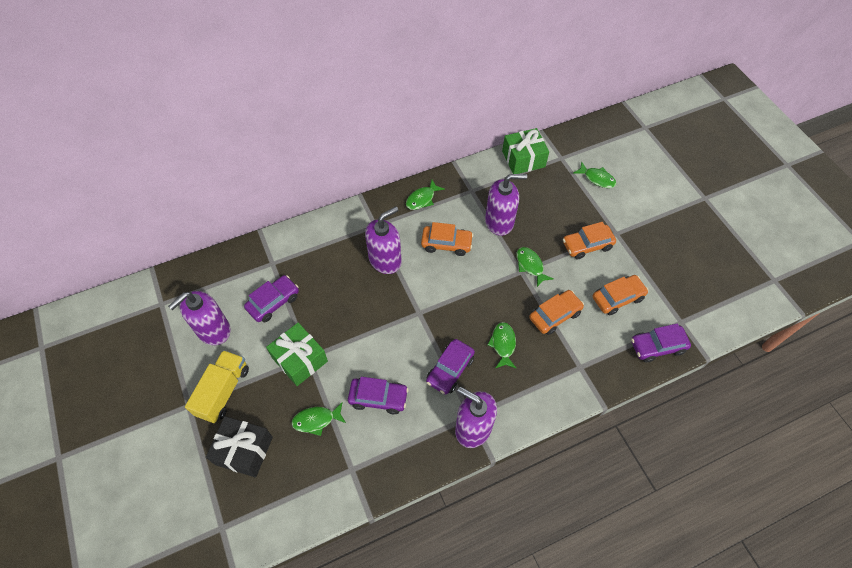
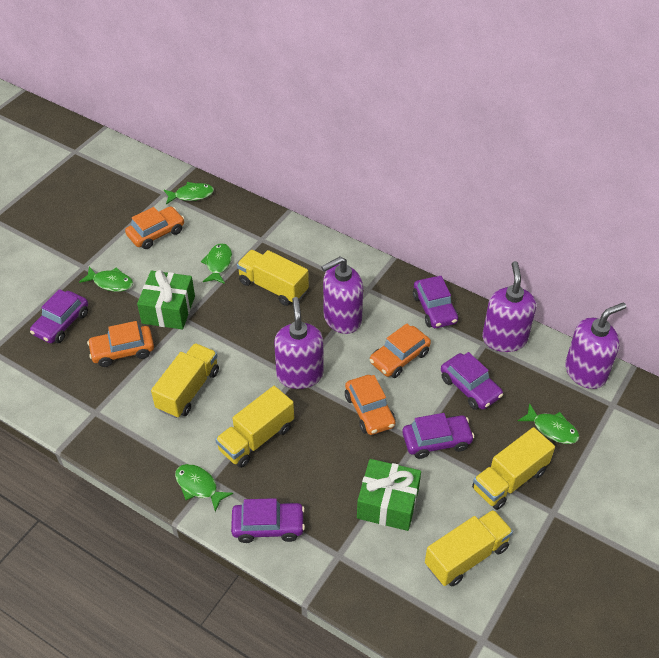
black gift: [206,416,273,477] = 1 -> none = 0
purple car: [244,275,299,322] [348,377,409,414] [426,339,475,395] [631,324,691,362] = 4 -> [30,289,88,343] [231,498,305,543] [402,413,474,459] [413,276,458,328] [441,352,503,410] = 5
yellow truck: [185,350,249,423] = 1 -> [151,343,219,418] [215,386,294,468] [237,250,309,306] [425,510,513,586] [472,427,555,510] = 5

